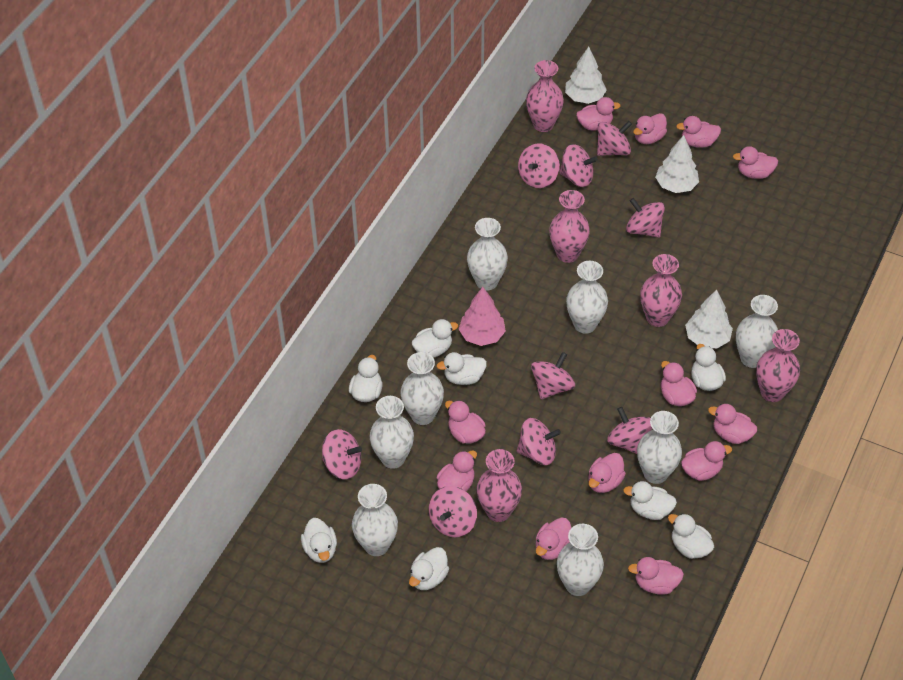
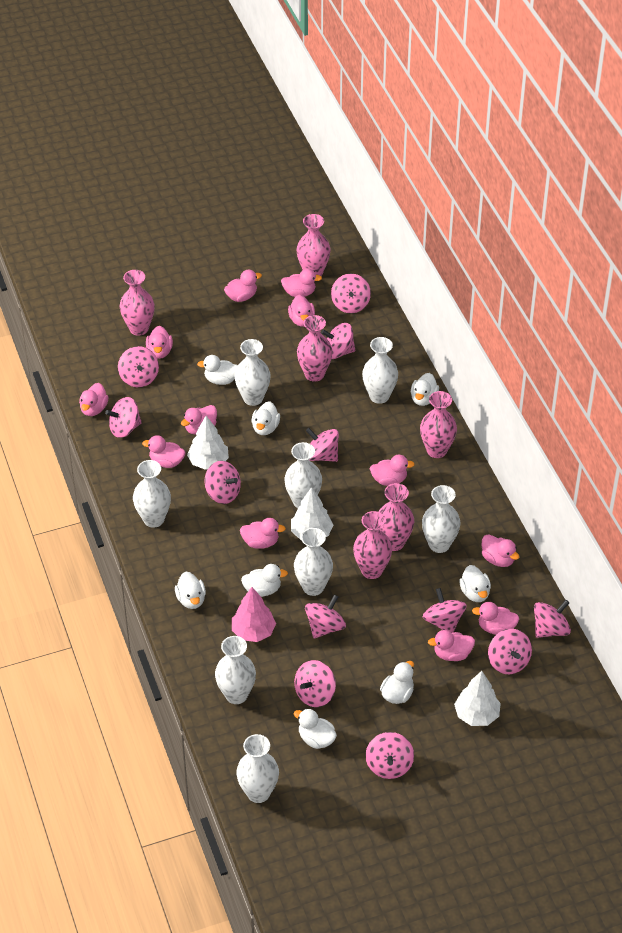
pink spinning top: [322,429,362,479] [429,486,477,537] [517,418,561,465] [518,143,560,188] [531,352,575,399] [559,144,598,187] [597,121,632,156] [607,407,652,454] [626,198,665,238] = 9 -> [105,397,142,438] [118,346,159,387] [205,461,241,504] [294,660,336,707] [305,595,346,639] [306,428,339,462] [321,323,355,359] [331,274,371,313] [366,732,414,779] [423,588,466,633] [488,629,532,674] [534,600,571,638] = 12
pink vase: [476,449,522,522] [526,60,564,132] [549,190,590,263] [640,254,682,327] [756,329,800,402] = 5 -> [120,270,155,336] [297,214,330,276] [297,315,333,382] [353,511,392,579] [379,483,414,551] [420,391,457,458] = 6

